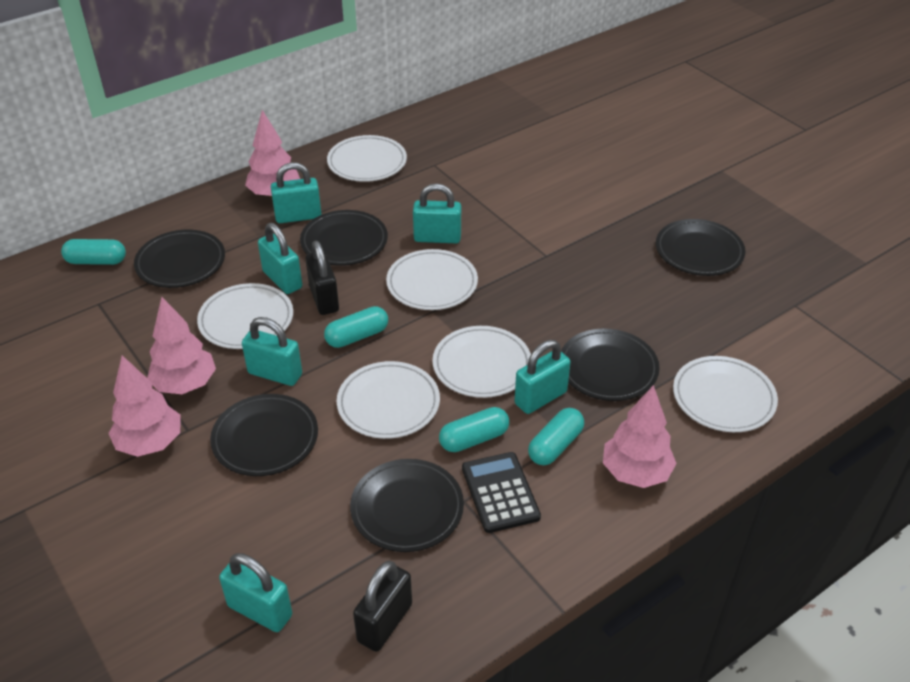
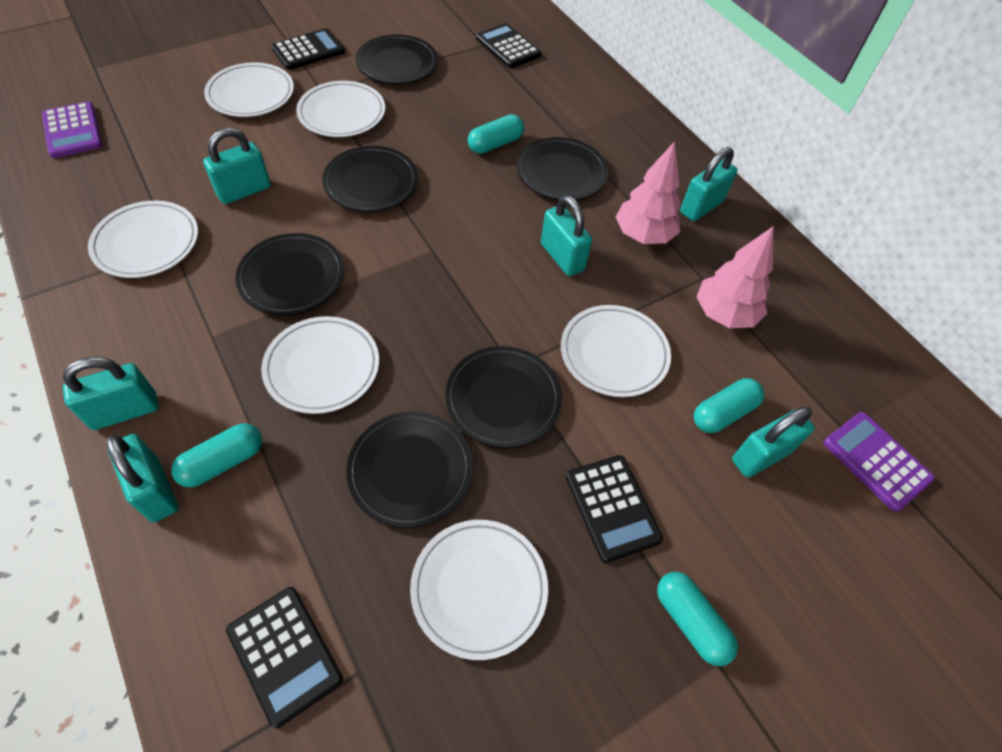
black calculator: [462,452,541,533] = 1 -> [226,587,343,728] [271,28,345,70] [476,23,542,68] [566,455,663,563] = 4
black padlock: [305,241,339,315] [353,561,412,652] = 2 -> none = 0
pink tree: [108,355,181,457] [147,297,216,394] [245,110,300,198] [603,385,677,488] = 4 -> [616,141,681,244] [697,227,773,328] = 2
purple calculator: none = 0 -> [42,101,102,158] [823,412,935,512] = 2

